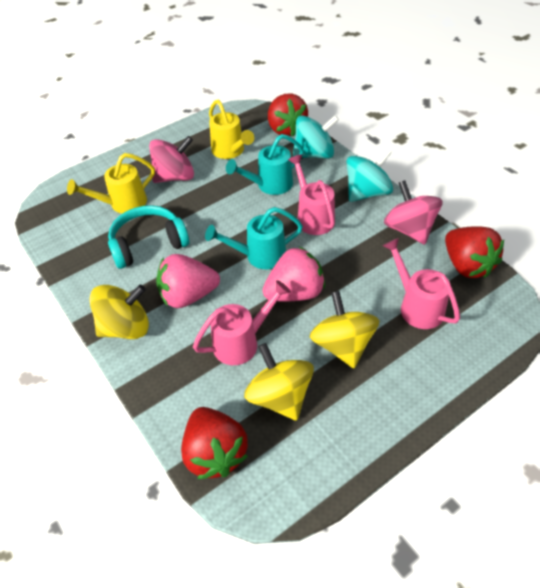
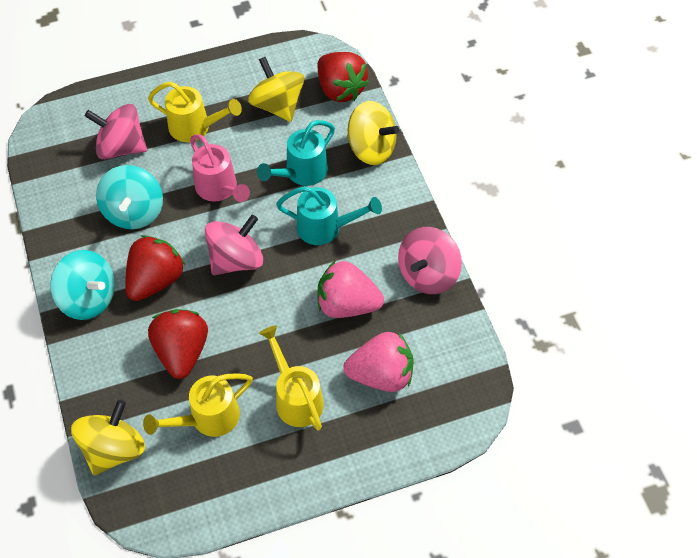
pink spinning top: [149,136,194,183] [384,180,443,245] = 2 -> [85,104,147,160] [205,215,263,275] [398,227,462,294] = 3
pink watering can: [193,280,291,365] [288,154,335,235] [383,238,460,329] = 3 -> [190,134,250,202] = 1
turquoise headphones: [108,205,189,269] = 1 -> none = 0
yellow watering can: [67,153,155,214] [209,100,254,159] = 2 -> [143,373,253,437] [148,82,242,142] [259,325,324,431] = 3

